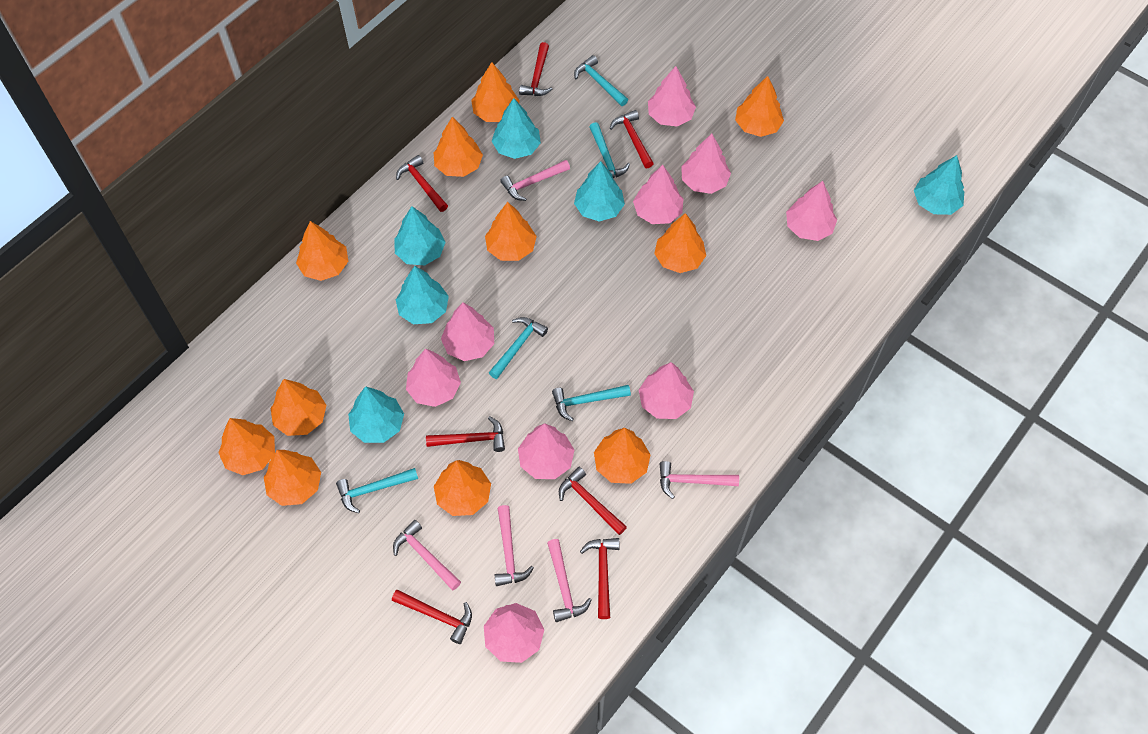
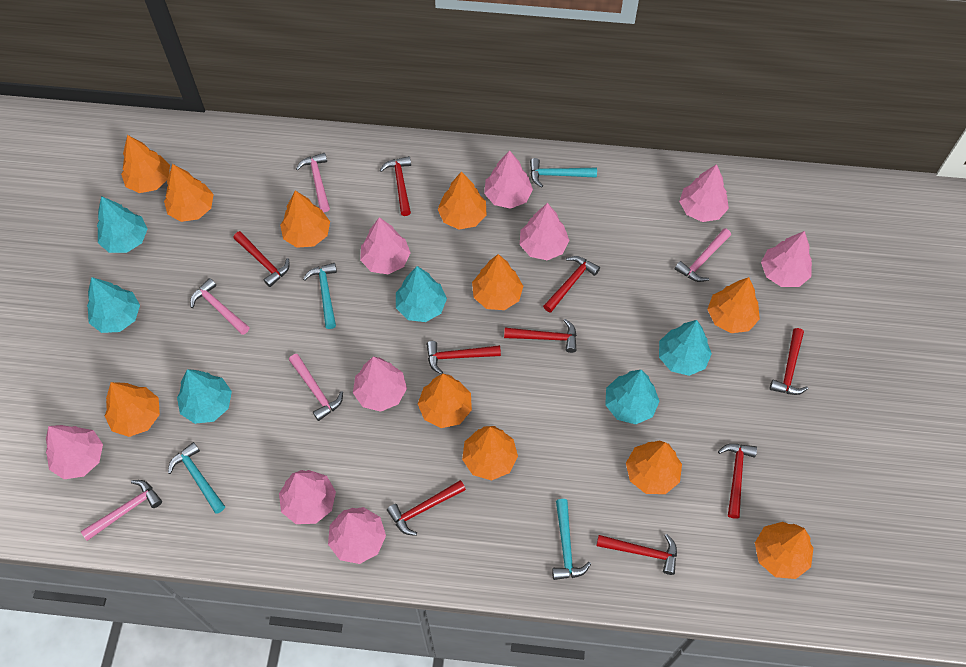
red hammer: [392,590,472,644] [396,155,448,212] [426,416,505,452] [519,42,553,96] [559,467,627,535] [580,538,619,619] [609,110,654,168] = 7 -> [233,231,290,287] [379,156,411,216] [387,480,466,536] [426,341,501,374] [504,319,577,353] [543,256,600,313] [596,534,677,575] [718,444,757,519] [770,328,808,395] = 9
turquoise hammer: [336,468,418,513] [489,317,548,379] [552,385,631,421] [574,55,628,106] [589,122,630,178] = 5 -> [168,442,225,514] [303,263,337,329] [530,158,597,187] [552,499,591,580] = 4

